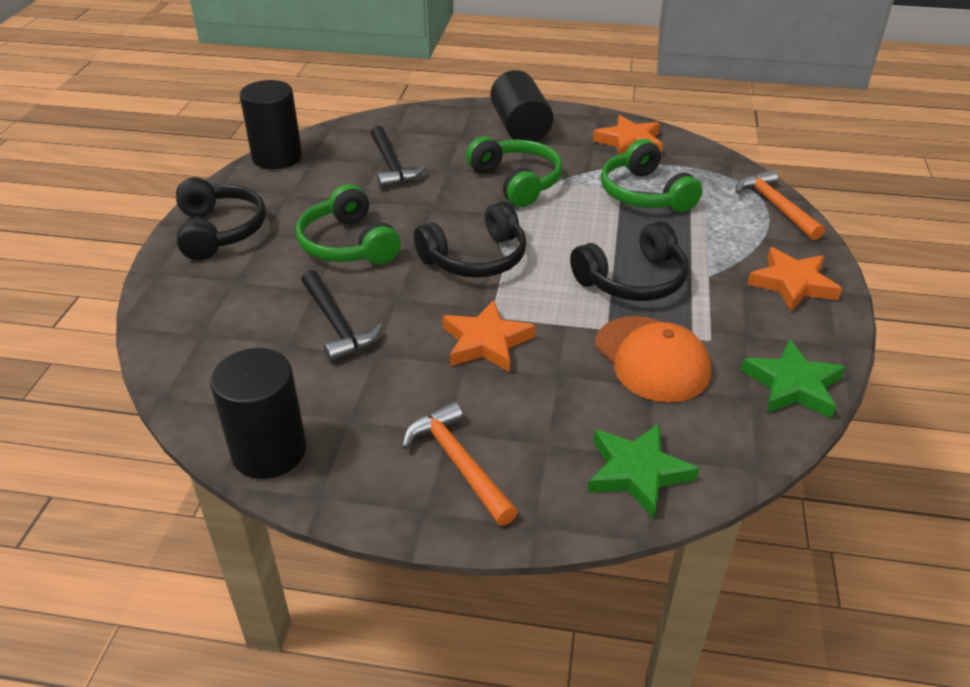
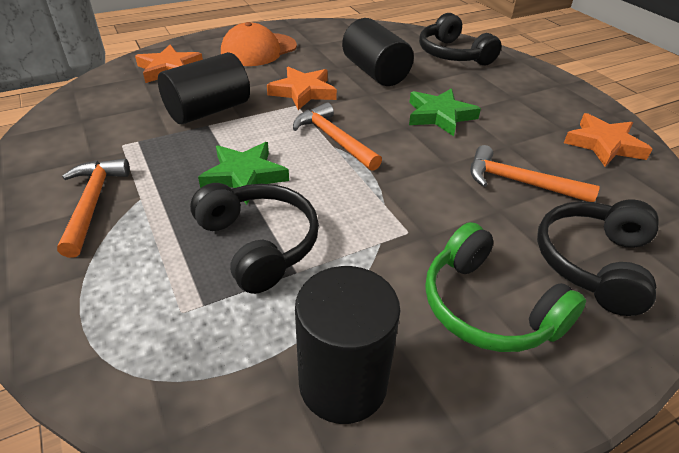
black hammer: [301,270,383,362] [371,126,426,188] = 2 -> none = 0
green headphones: [296,184,401,264] [466,136,563,207] [601,139,702,212] = 3 -> [425,222,586,352] = 1
orange hammer: [402,401,518,525] [736,169,825,240] = 2 -> [57,159,130,258] [293,102,382,171] [470,145,600,202] = 3

